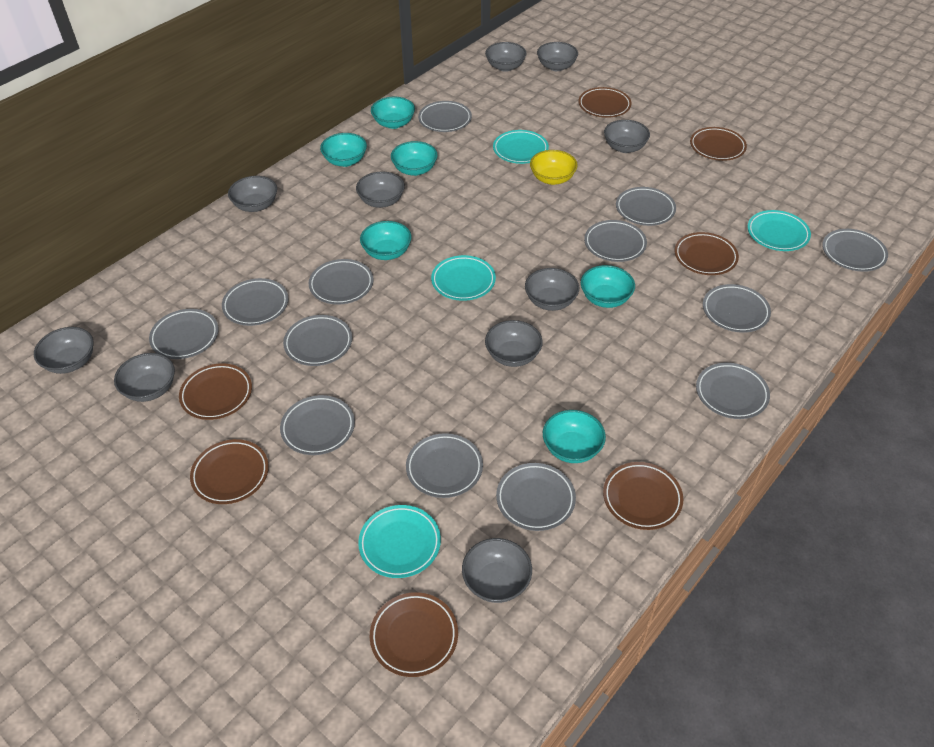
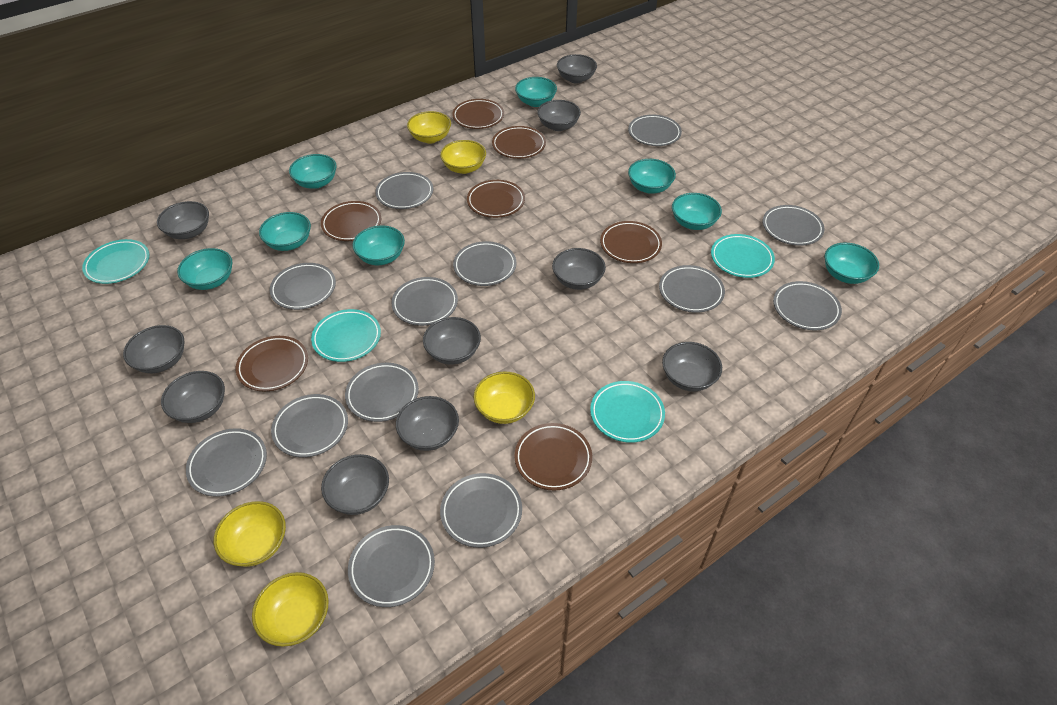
turquoise bowl: [320,133,367,167] [360,221,412,260] [371,97,415,129] [391,141,438,176] [543,410,606,463] [581,265,635,308] = 6 -> [177,248,233,290] [259,212,311,251] [289,154,337,189] [353,226,405,265] [515,77,557,107] [628,159,676,194] [672,193,722,230] [825,243,879,284] = 8
yellow bowl: [530,150,578,185] = 1 -> [214,501,286,567] [252,572,329,647] [407,111,451,144] [440,140,486,174] [474,372,535,424] = 5

